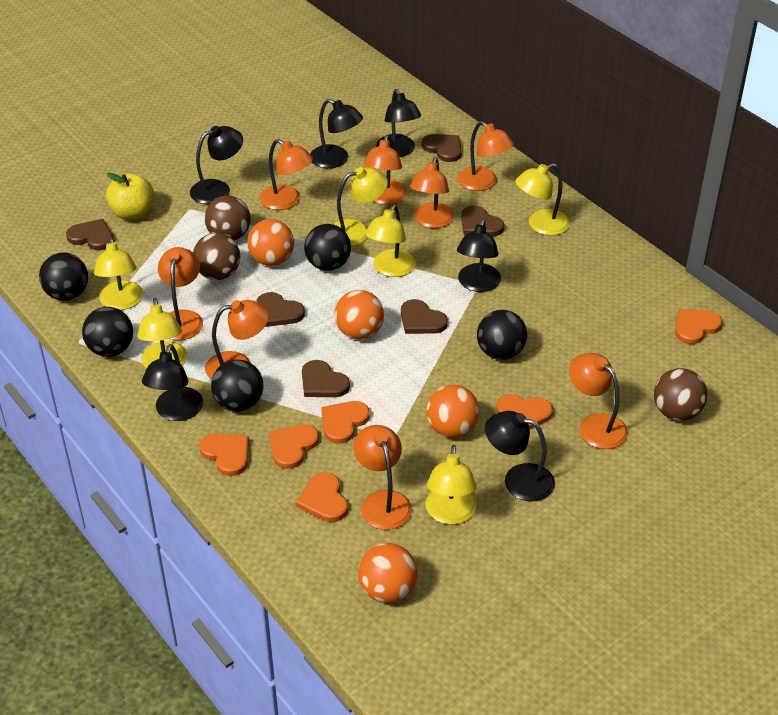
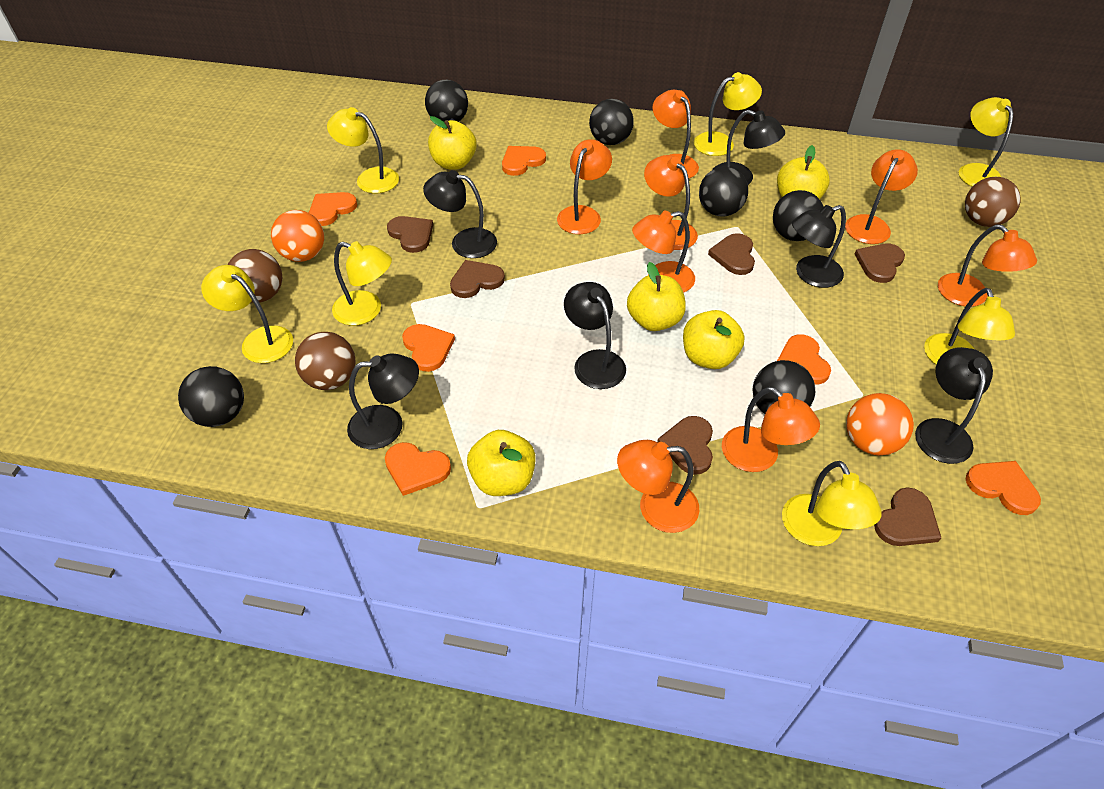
black ball: [39,252,88,301] [82,307,133,357] [211,359,263,412] [304,224,351,271] [477,310,527,360] = 5 -> [178,366,244,427] [425,80,468,122] [589,99,634,145] [699,167,748,217] [753,360,815,414] [773,190,824,241] = 6
orange ball: [247,219,294,266] [335,290,384,339] [358,543,417,603] [426,385,479,438] = 4 -> [271,210,324,262] [846,393,914,455] = 2
yellow apple: [106,172,154,220] = 1 -> [428,116,477,170] [467,430,536,496] [627,262,686,331] [683,310,745,369] [777,145,830,199] = 5
yellow lamp: [94,237,143,310] [137,298,187,369] [333,167,388,246] [365,205,416,277] [426,445,477,525] [515,163,570,236] = 6 -> [201,265,293,363] [327,107,399,193] [332,241,392,326] [694,72,762,156] [782,461,882,546] [924,288,1015,365] [959,97,1013,187] = 7

